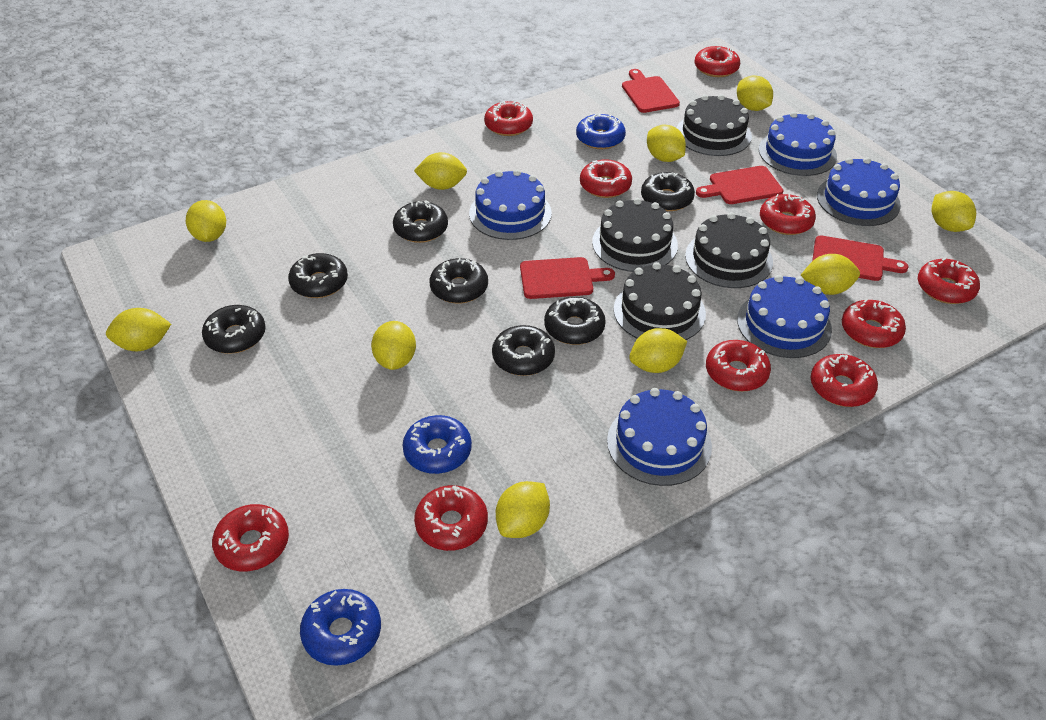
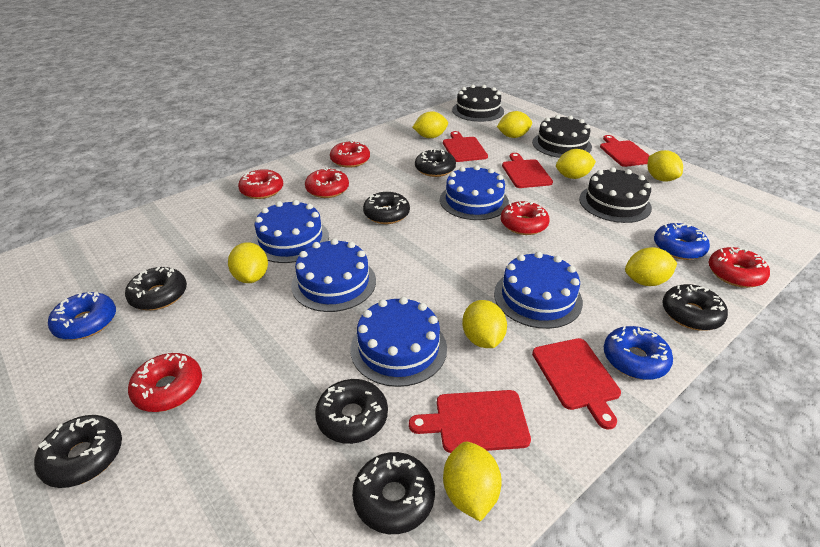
black cake: [592,198,678,272] [614,262,706,340] [677,94,752,156] [685,212,773,288] = 4 -> [452,85,504,122] [532,115,592,158] [579,167,652,223] = 3
red cutting board: [520,257,615,299] [622,69,680,113] [696,166,784,204] [812,235,908,281] = 4 -> [409,390,531,453] [443,131,488,162] [502,153,553,188] [532,338,621,430] [600,135,650,167] = 5
red donut: [212,504,289,571] [414,485,488,551] [484,101,533,136] [580,159,632,198] [695,46,740,77] [706,340,771,392] [760,194,816,235] [810,354,878,407] [842,299,906,348] [918,258,980,304] = 10 -> [128,353,202,412] [238,169,283,199] [305,167,349,198] [330,140,370,168] [501,201,550,235] [709,247,770,288] = 6
yellow lemon: [106,308,171,351] [186,200,226,242] [371,321,416,370] [414,152,467,190] [496,481,550,538] [629,328,687,373] [647,125,686,162] [737,75,773,111] [801,254,860,295] [932,191,976,232] = 10 -> [228,242,268,283] [412,111,448,138] [443,442,502,522] [462,300,507,348] [497,111,532,138] [556,149,596,179] [625,247,677,286] [647,150,683,182] = 8

